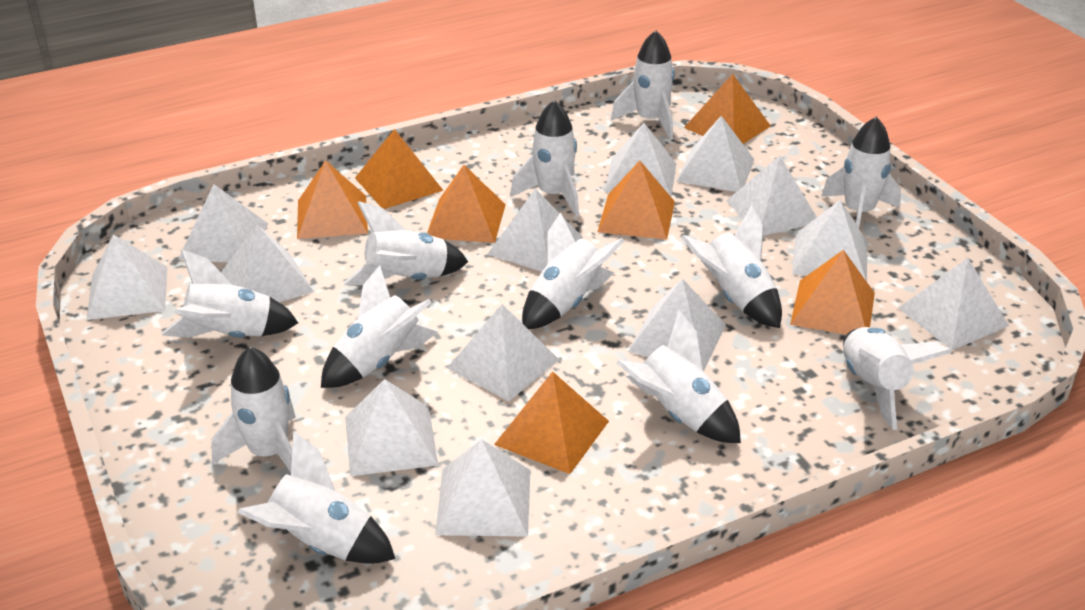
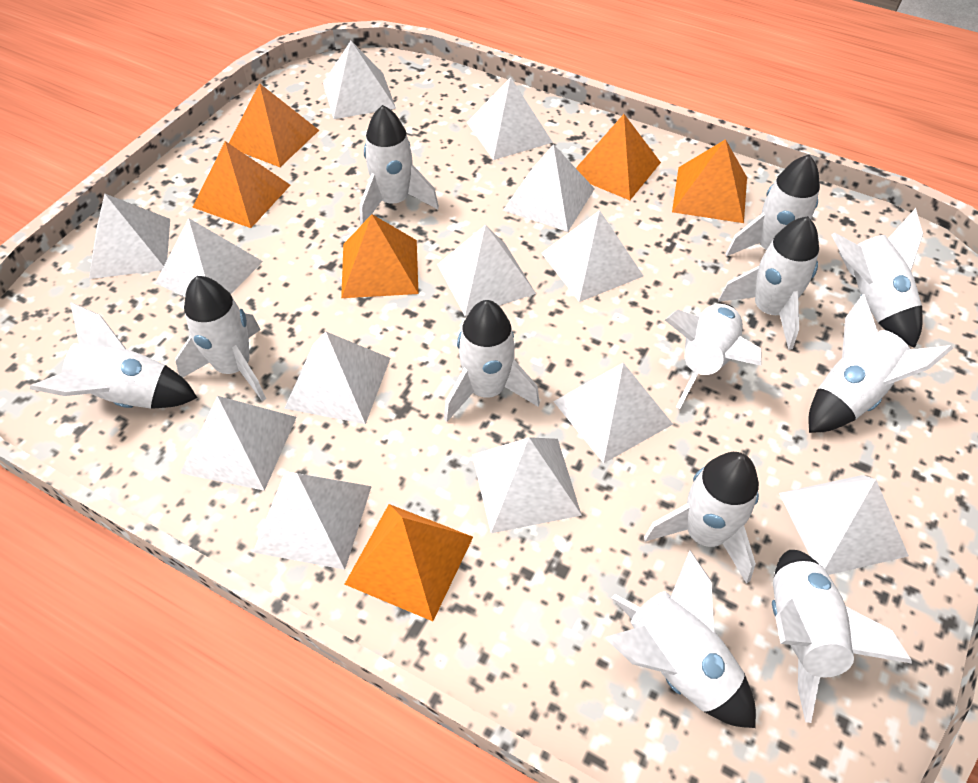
orange pyramid: [297,160,368,239] [355,129,444,209] [427,165,506,243] [494,371,609,474] [597,161,675,240] [684,74,771,144] [790,250,875,335] = 7 -> [192,141,291,228] [229,83,319,167] [341,214,419,298] [344,504,473,621] [576,114,661,200] [672,139,747,223] = 6

